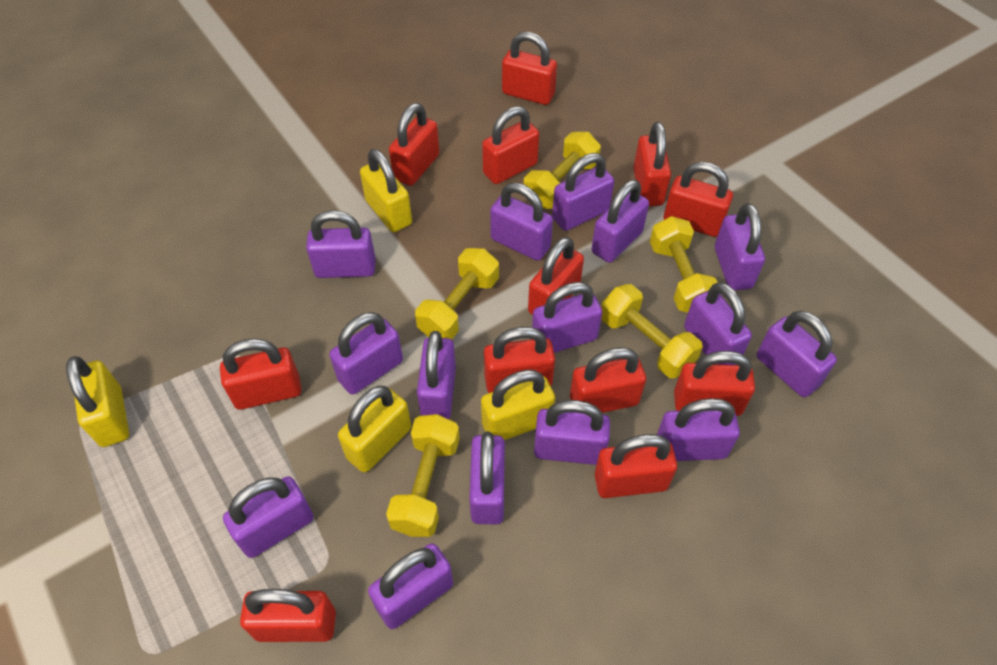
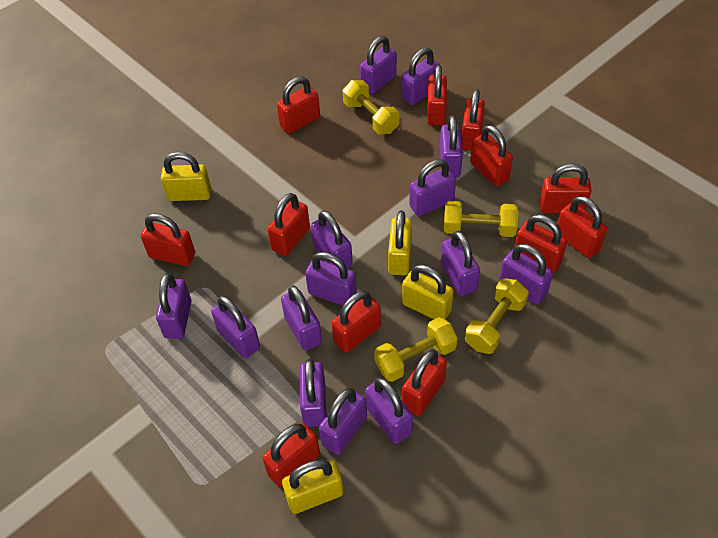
purple padlock: [223,476,314,558] [306,210,376,278] [329,312,403,395] [368,543,453,629] [417,331,456,419] [469,431,505,524] [490,183,553,261] [532,282,602,353] [534,400,610,465] [552,153,614,231] [591,180,649,263] [657,398,740,461] [684,282,752,365] [715,203,765,290] [756,311,837,397] = 15 -> [156,273,191,339] [211,296,260,358] [281,285,322,351] [300,359,326,427] [305,252,357,306] [311,210,353,269] [319,388,367,455] [360,36,397,94] [365,378,413,444] [401,48,440,105] [409,159,456,216] [440,115,463,177] [441,231,480,296] [499,244,553,304] = 14
yellow dumbbell: [386,414,460,537] [415,248,499,340] [524,132,601,209] [601,284,703,378] [650,216,718,313] = 5 -> [343,80,399,134] [374,317,458,382] [444,201,518,237] [465,278,529,354] = 4

